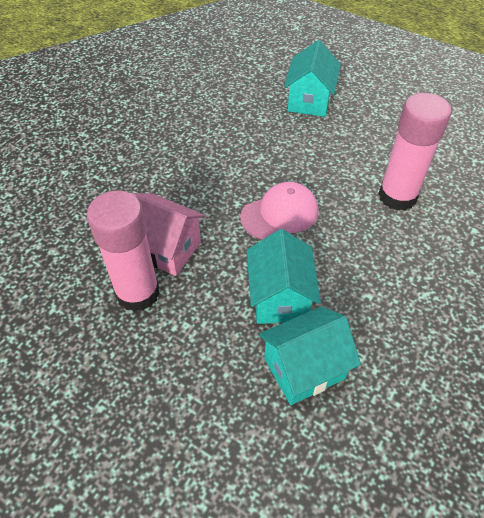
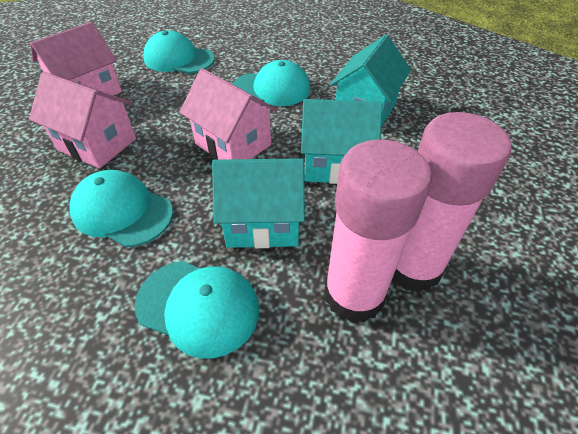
pink cap: [240,182,318,240] = 1 -> none = 0
pink house: [131,193,205,276] = 1 -> [29,72,136,169] [30,22,122,95] [180,68,278,160] = 3
turquoise cap: none = 0 -> [69,170,173,247] [135,261,259,358] [143,30,215,74] [233,60,311,106] = 4

